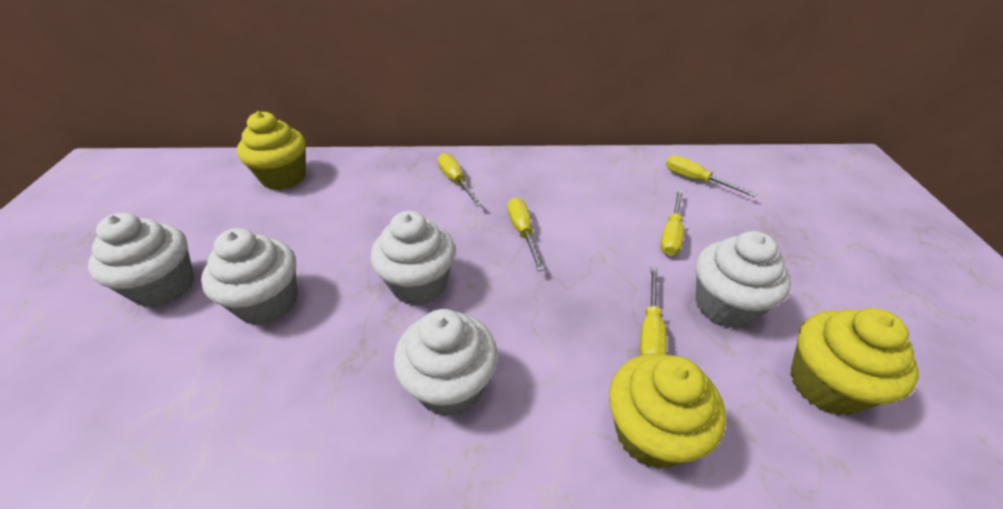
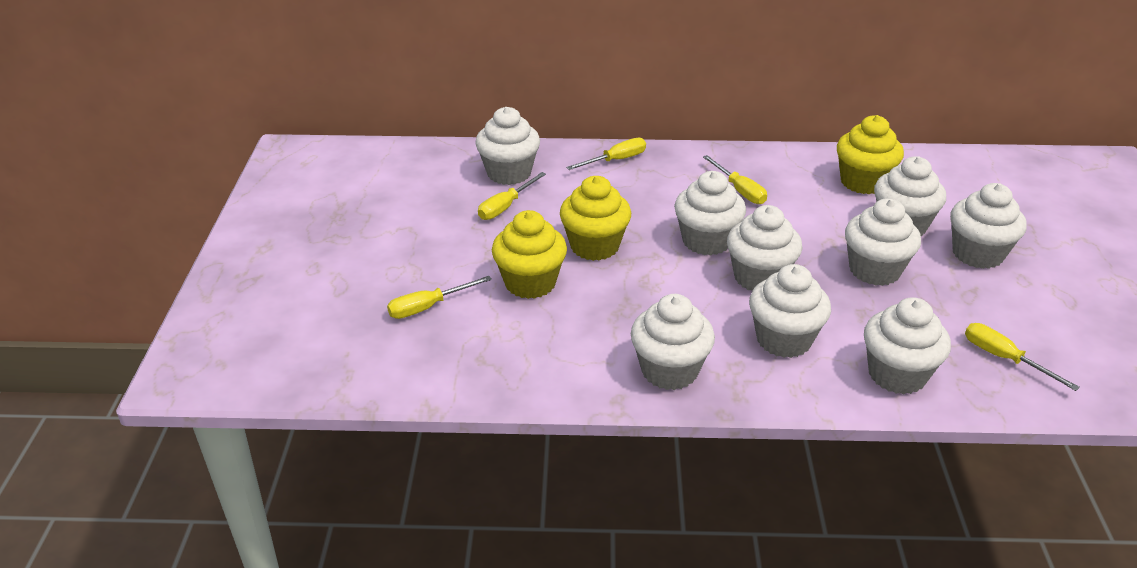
white cupcake: [88,213,194,308] [201,228,297,325] [371,211,455,305] [394,309,498,416] [696,231,791,329] = 5 -> [475,107,540,185] [631,294,715,390] [674,171,746,256] [727,205,803,291] [749,264,831,358] [845,198,921,286] [864,297,951,394] [874,156,946,236] [950,183,1027,269] = 9

